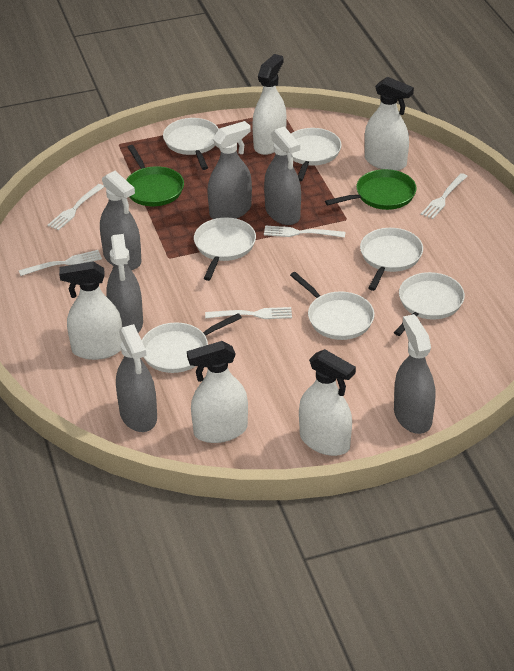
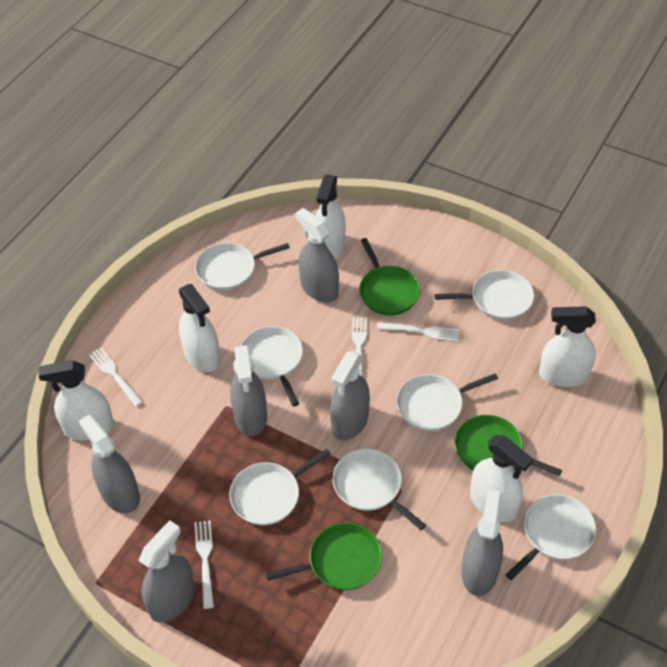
green pan: [126,145,184,206] [325,169,417,210] = 2 -> [266,523,382,590] [359,238,420,315] [455,415,562,476] = 3
white fork: [19,250,102,276] [47,184,104,230] [205,307,292,319] [264,226,345,238] [421,173,468,219] = 5 -> [89,348,143,407] [194,520,214,609] [352,317,367,376] [377,322,459,342] = 4

